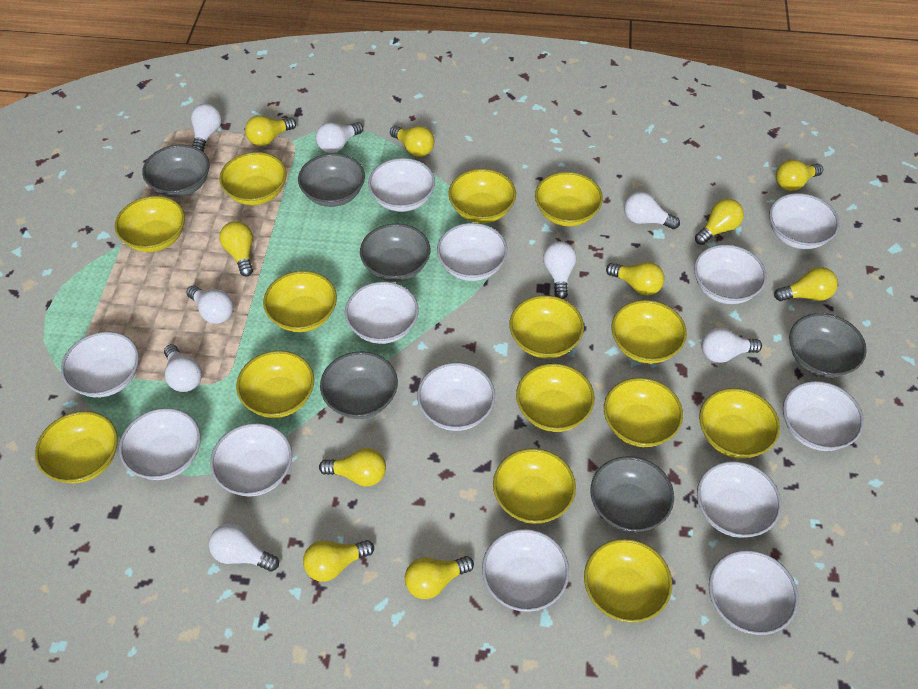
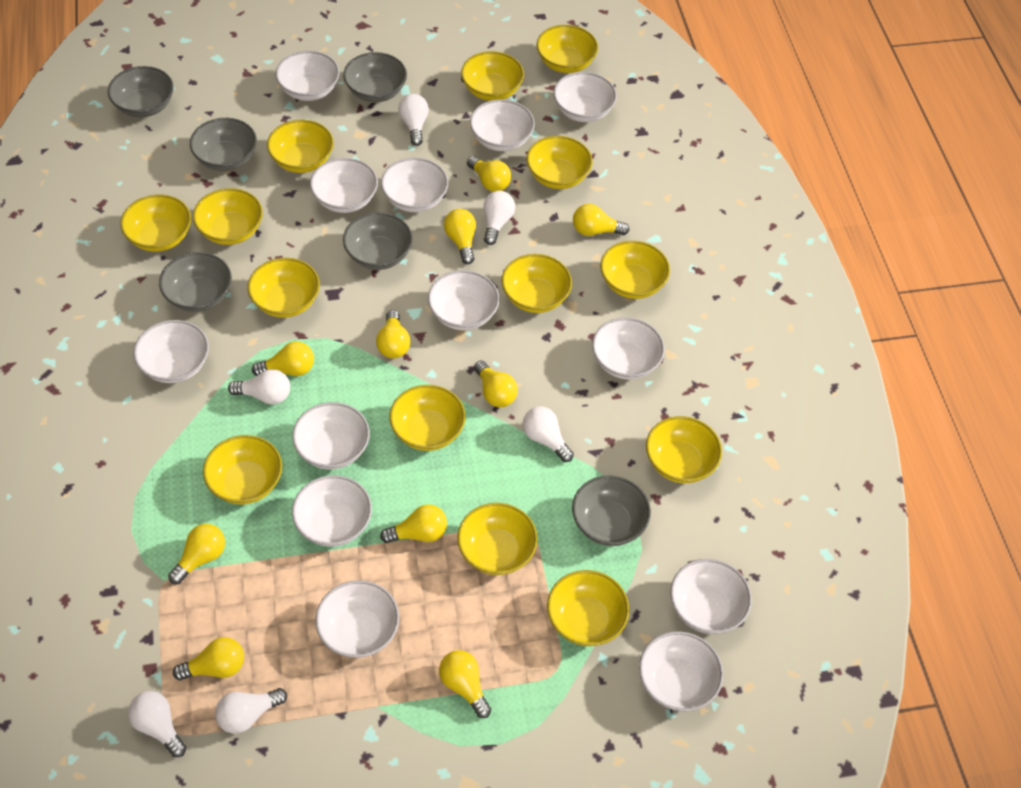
white light bulb: [164,344,202,392] [186,286,233,324] [191,103,222,151] [209,523,279,572] [316,122,363,153] [543,241,576,299] [624,191,680,229] [702,328,762,363] = 8 -> [128,691,187,757] [215,688,287,734] [228,369,290,405] [398,94,429,146] [483,191,515,245] [522,406,574,462] = 6

